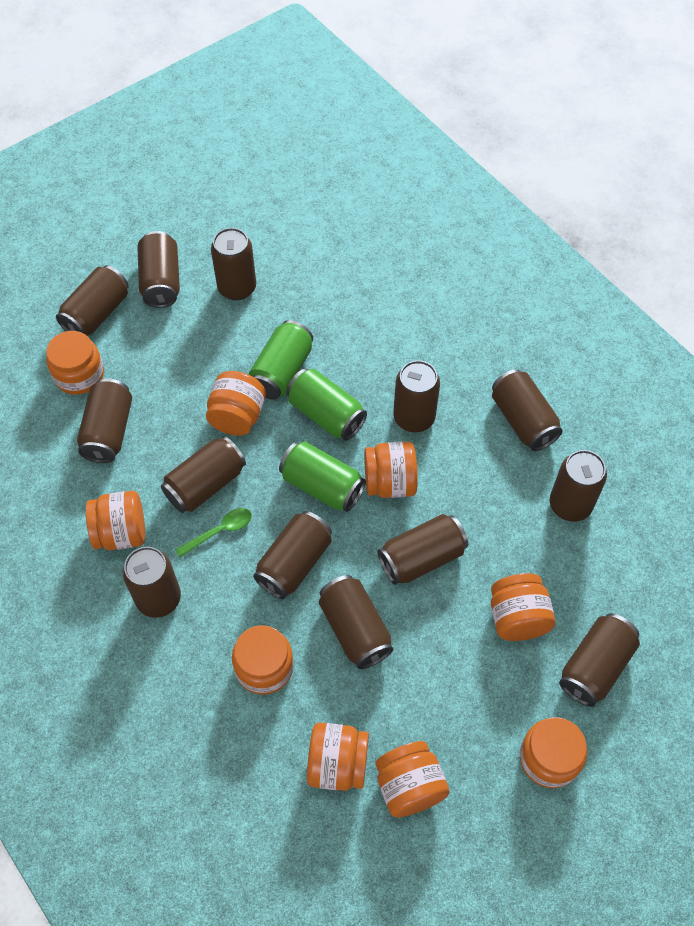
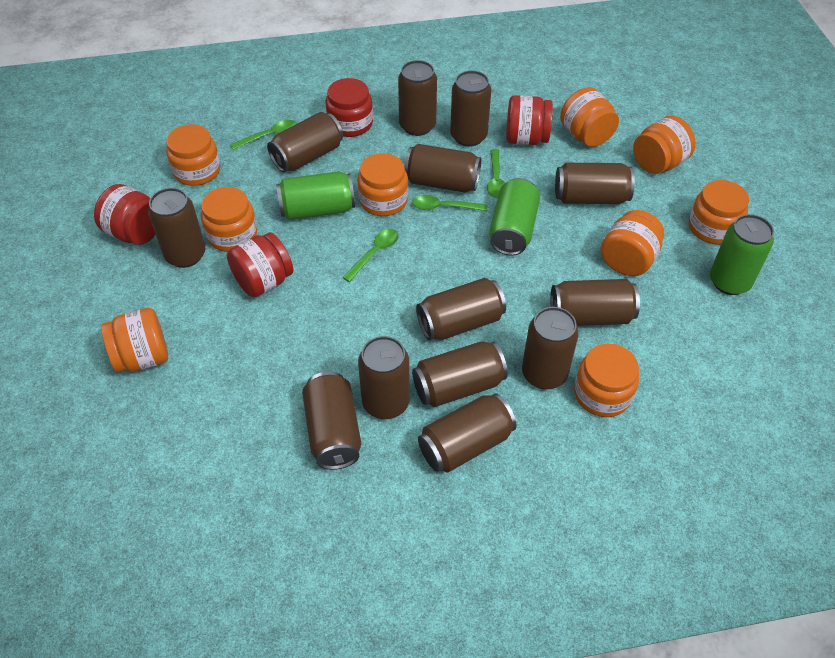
green spoon: [175,508,252,557] = 1 -> [230,120,297,150] [342,229,399,282] [412,195,487,211] [487,149,505,198] = 4
red jar: none = 0 -> [94,184,156,245] [227,232,293,298] [326,78,373,137] [506,95,553,145] = 4

